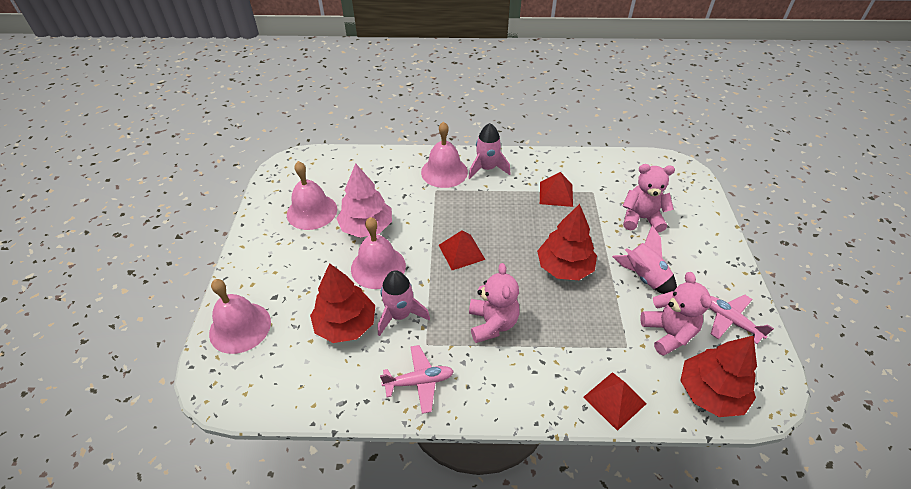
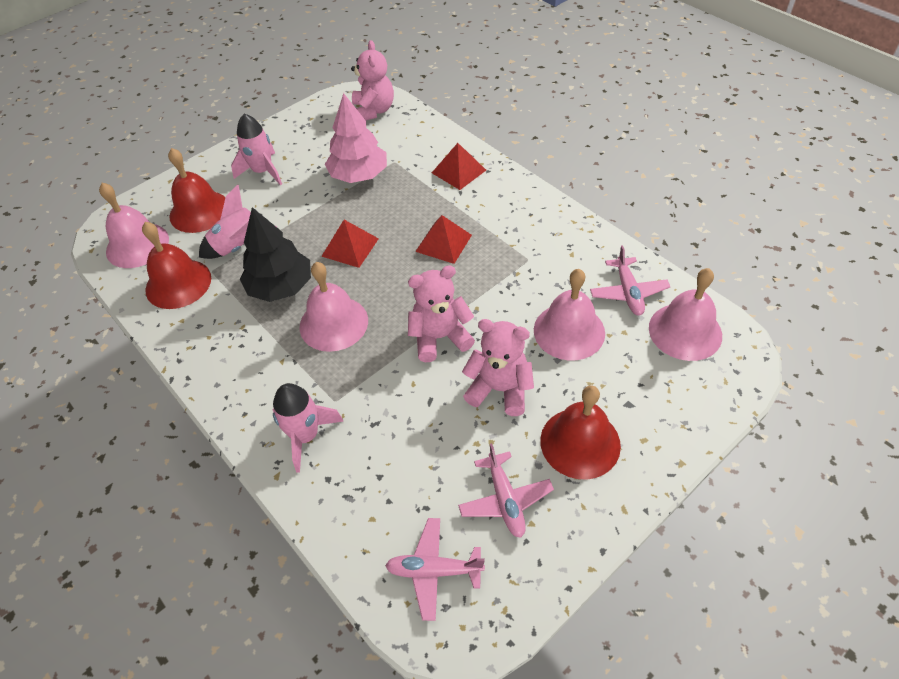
black tree: none = 0 -> [240,207,311,302] = 1
pink plane: [380,345,454,414] [710,295,774,344] = 2 -> [385,518,485,621] [458,443,554,538] [590,245,670,316] = 3
red bell: none = 0 -> [142,222,211,309] [168,148,226,233] [540,385,621,479] = 3
red tree: [310,263,375,343] [537,204,597,280] [680,335,757,417] = 3 -> none = 0

